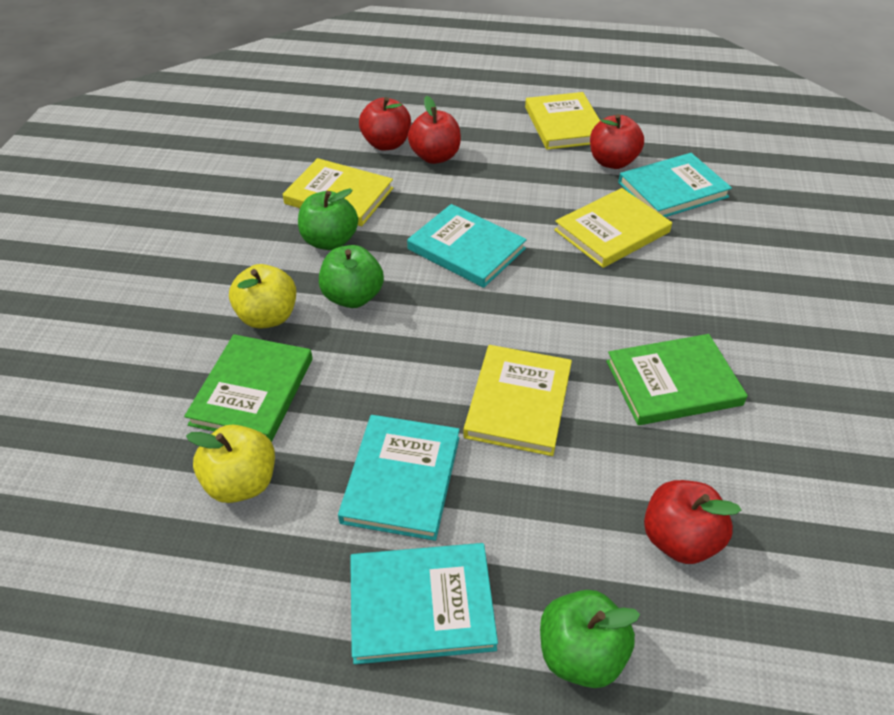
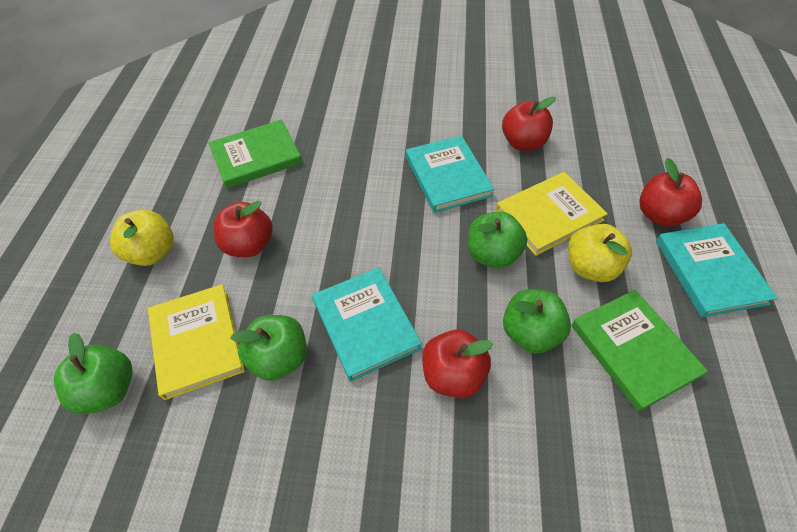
green apple: [298,189,358,250] [319,245,384,308] [540,590,640,688] = 3 -> [54,332,133,414] [230,315,307,381] [468,211,527,269] [503,289,571,353] = 4
turquoise book: [338,415,460,541] [350,543,498,664] [407,204,527,288] [618,153,732,217] = 4 -> [312,267,422,382] [406,135,494,213] [656,223,778,318] = 3
yellow book: [283,158,393,226] [463,345,572,456] [525,92,600,150] [554,188,672,268] = 4 -> [148,284,245,400] [496,172,608,256] = 2

